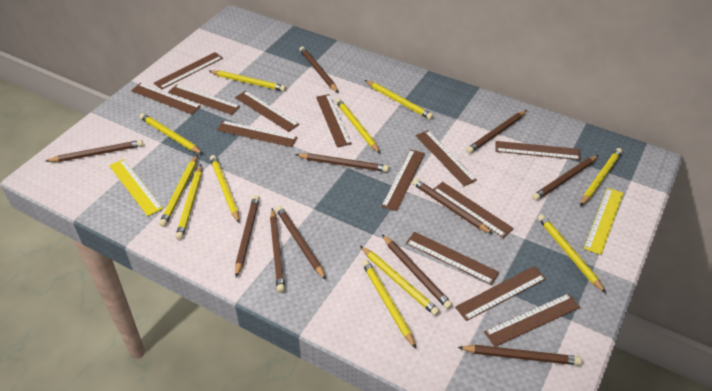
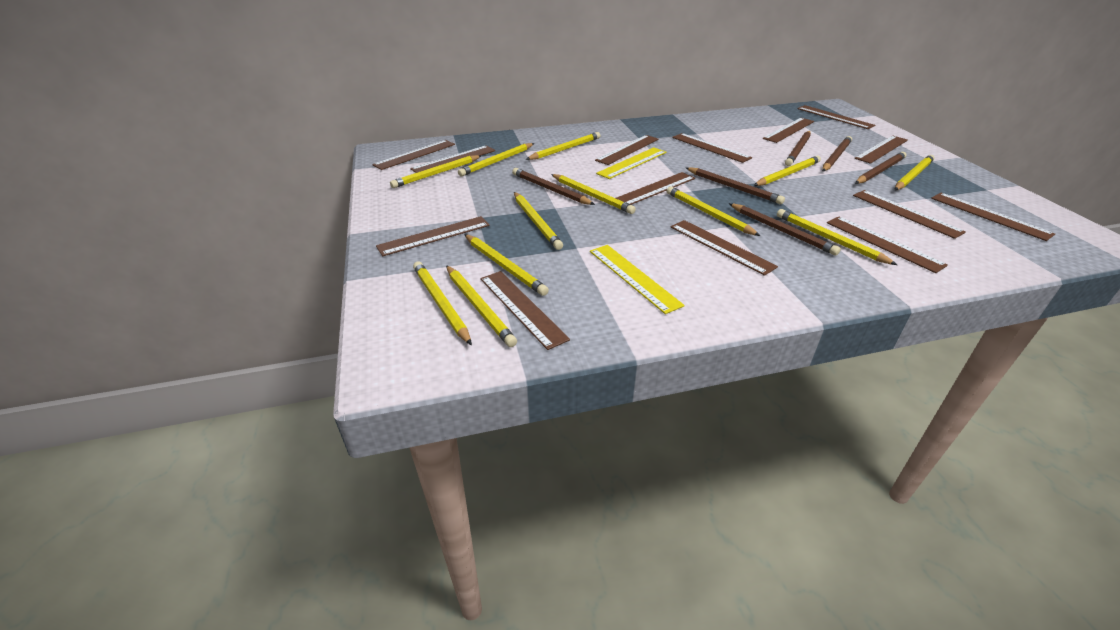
brown pencil: [46,140,143,162] [235,195,260,277] [270,208,285,293] [276,206,326,280] [295,153,389,172] [299,46,339,93] [382,235,453,309] [412,179,493,234] [457,345,582,365] [466,110,527,154] [532,155,598,201] = 11 -> [512,168,595,205] [686,167,785,204] [729,203,841,256] [785,131,811,166] [822,136,852,171] [855,152,906,184] = 6
brown ruler: [131,83,201,115] [154,52,223,90] [168,84,240,115] [217,121,298,147] [235,91,299,132] [316,94,352,147] [381,149,425,211] [406,232,500,285] [416,130,477,186] [433,182,514,238] [455,266,546,321] [484,293,580,347] [495,141,581,160] = 13 -> [372,140,455,170] [376,216,490,256] [410,146,495,173] [480,271,570,350] [595,135,658,165] [616,172,695,205] [671,220,778,276] [672,133,752,163] [763,118,814,143] [797,105,876,129] [827,216,948,273] [853,190,966,239] [854,136,908,164] [931,193,1055,241] = 14
yellow pencil: [140,113,203,154] [159,155,197,227] [176,165,202,240] [209,70,286,91] [210,155,240,223] [336,98,380,153] [360,246,440,316] [362,260,416,349] [365,80,433,120] [538,214,606,293] [580,148,622,206] = 11 -> [390,155,482,188] [413,262,472,345] [446,265,517,347] [458,143,534,176] [464,234,549,296] [514,192,563,250] [526,132,600,160] [551,174,636,214] [666,186,760,236] [753,156,821,186] [777,209,897,265] [894,155,935,190] = 12

